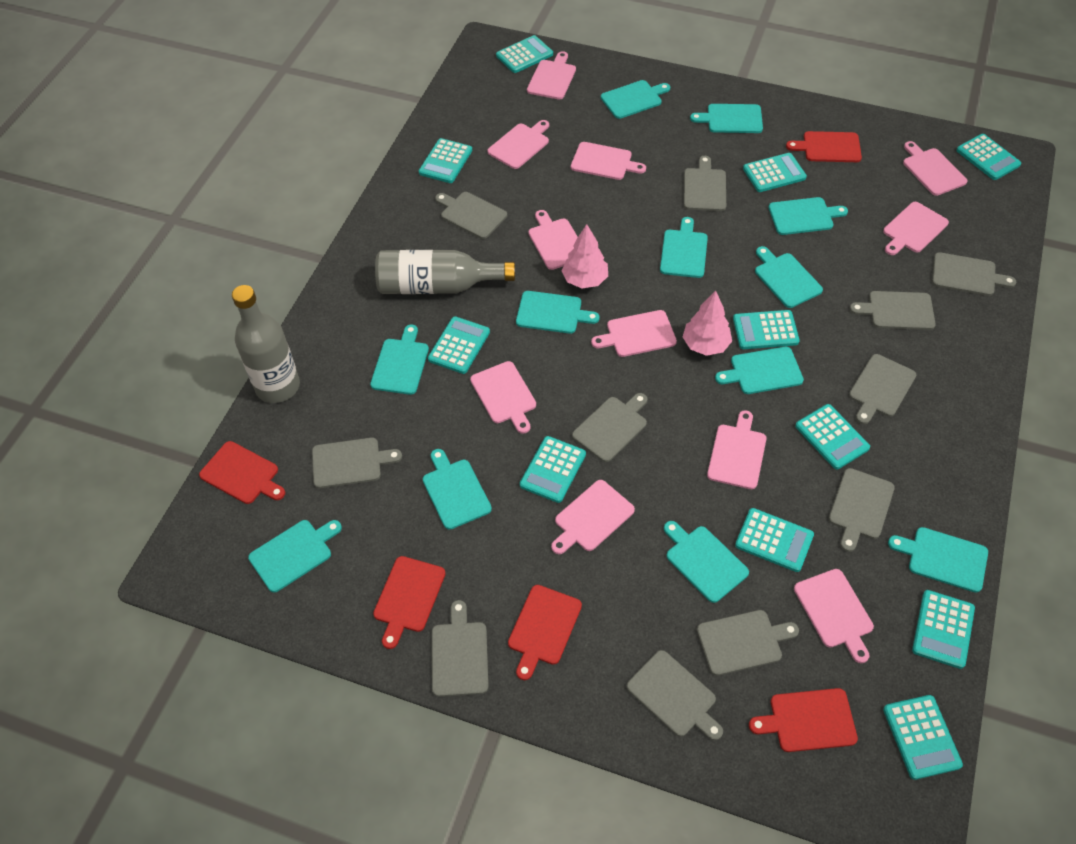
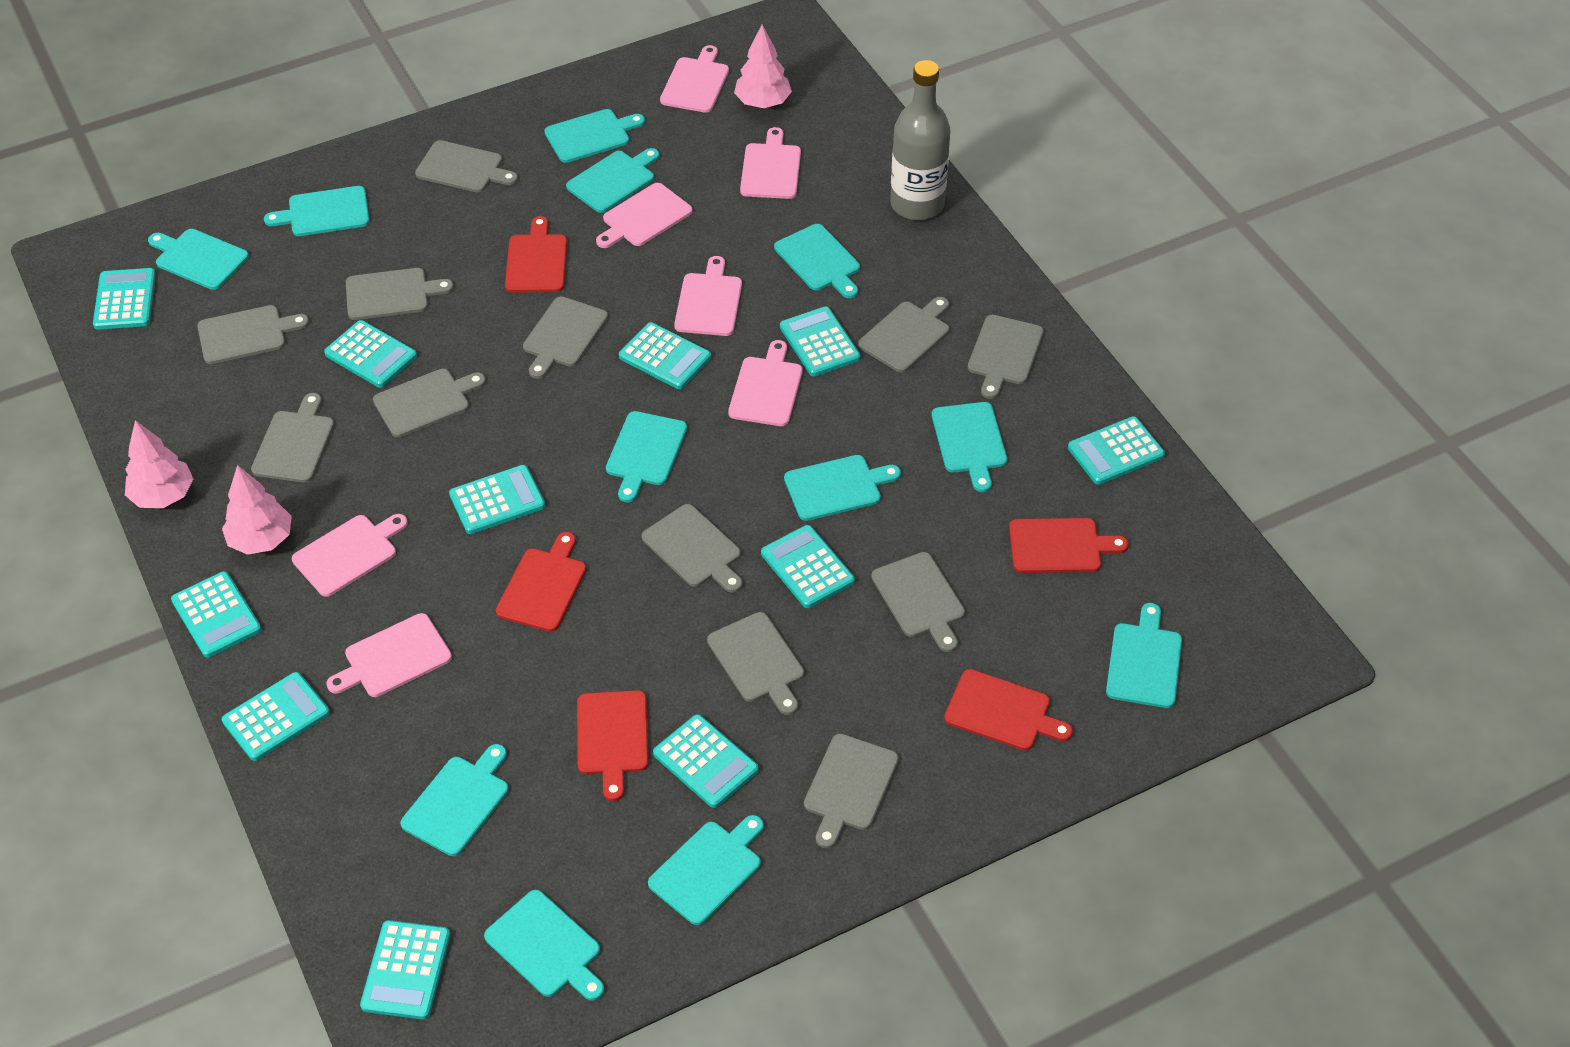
grey bottle: [232,285,300,403] [375,250,515,294] = 2 -> [890,60,951,220] = 1
grey cutting board: [312,438,402,488] [432,600,489,697] [435,192,507,239] [572,393,648,462] [627,650,723,740] [684,156,726,211] [697,610,799,676] [829,468,895,552] [849,354,916,424] [850,291,936,330] [932,252,1016,296] = 11 -> [197,305,309,364] [251,393,334,483] [346,268,454,320] [373,369,486,437] [415,140,518,193] [523,296,608,379] [642,504,743,593] [707,612,804,715] [804,734,899,848] [858,297,949,373] [871,552,965,652] [968,315,1044,399] = 12
pink cutting board: [470,361,536,434] [487,120,549,169] [527,51,576,100] [529,210,578,270] [551,480,635,554] [571,142,646,180] [591,310,677,357] [707,410,767,489] [794,569,874,663] [883,202,949,255] [903,141,967,196] = 11 -> [292,514,408,597] [326,613,452,697] [596,183,693,248] [660,45,729,113] [674,256,742,336] [728,340,803,426] [740,127,801,199] = 7
pink tree: [562,224,608,288] [683,291,732,356] = 2 -> [125,420,193,508] [222,465,292,555] [734,25,792,108] = 3

